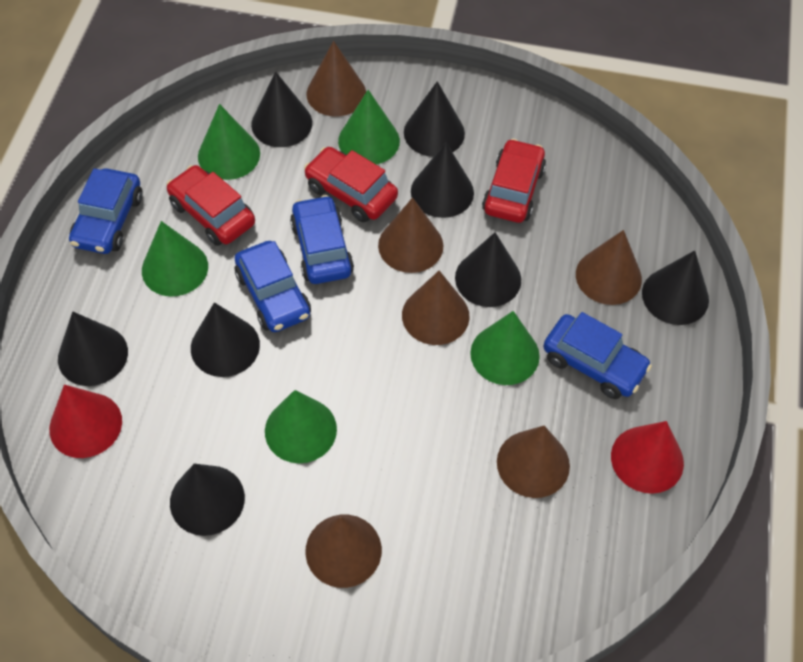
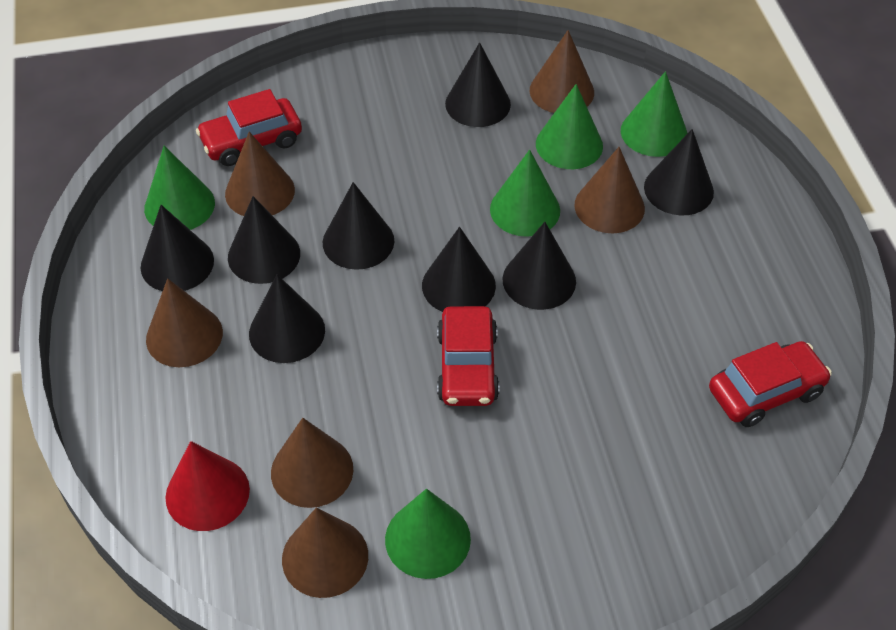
blue car: [69,168,143,254] [235,241,311,332] [290,195,354,284] [543,312,652,399] = 4 -> none = 0
red cone: [49,384,122,458] [611,421,684,494] = 2 -> [165,441,250,531] = 1

